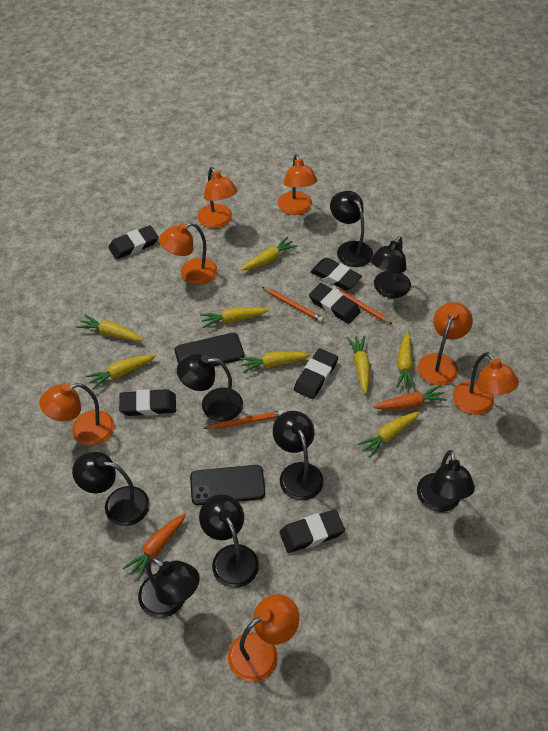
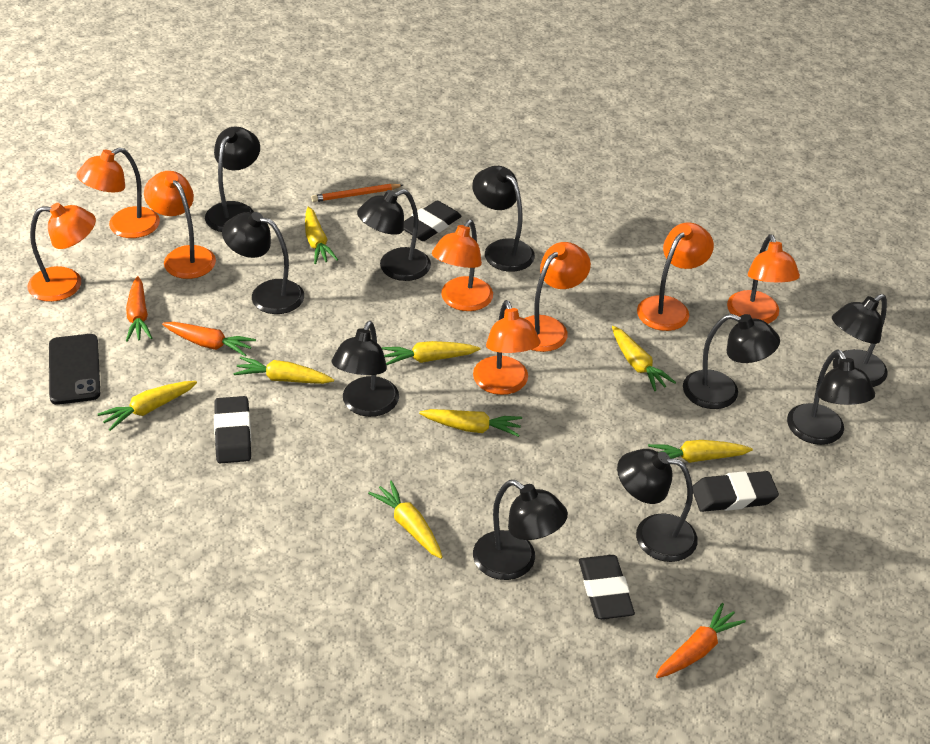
black eraser: [108,225,159,259] [119,389,176,416] [280,509,345,553] [294,348,338,399] [309,283,361,324] [310,258,362,290] = 6 -> [214,396,251,463] [404,201,462,241] [579,555,635,619] [692,471,779,512] = 4
black lamp: [72,452,150,526] [138,557,200,618] [177,354,243,422] [199,494,259,588] [273,411,323,501] [330,191,373,267] [371,236,411,298] [417,450,475,512] = 8 -> [205,127,260,232] [222,212,304,314] [332,321,399,417] [357,189,431,281] [472,166,535,272] [473,480,568,580] [617,449,698,562] [683,314,780,409] [787,349,875,445] [832,294,888,387] = 10
black phone: [175,333,244,366] [190,465,265,505] = 2 -> [49,334,100,405] = 1
orange carrot: [122,513,186,581] [374,385,447,410] = 2 -> [126,276,152,342] [162,322,256,357] [656,603,746,678] = 3
orange lamp: [39,383,115,446] [159,222,217,285] [197,167,237,228] [228,594,299,682] [278,154,317,215] [418,302,473,385] [453,352,519,415] = 7 -> [28,203,96,302] [76,148,160,238] [144,171,216,279] [432,220,493,311] [473,300,540,395] [524,242,591,352] [637,222,714,331] [727,234,800,324] = 8
orange pencil: [203,410,284,429] [263,287,324,322] [332,286,392,324] = 3 -> [311,184,403,202] = 1

